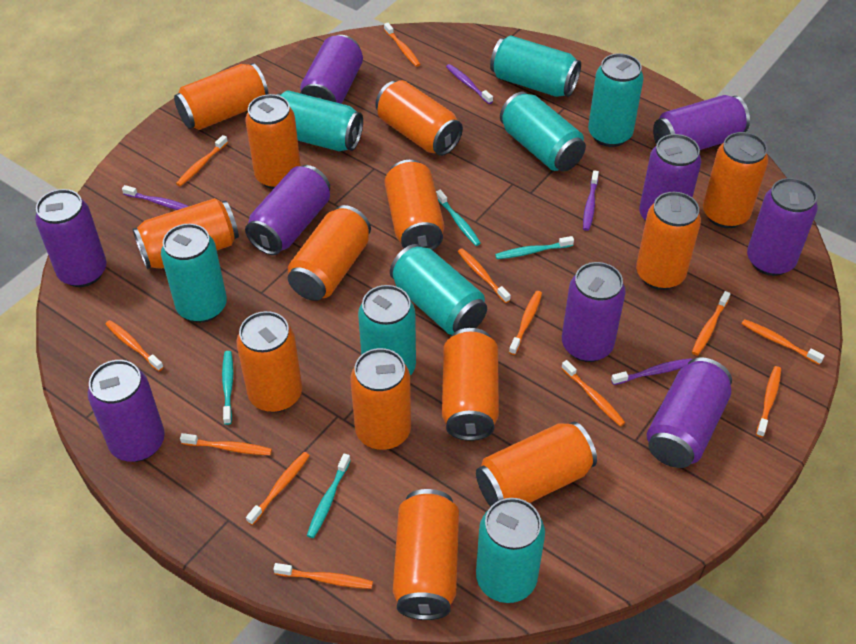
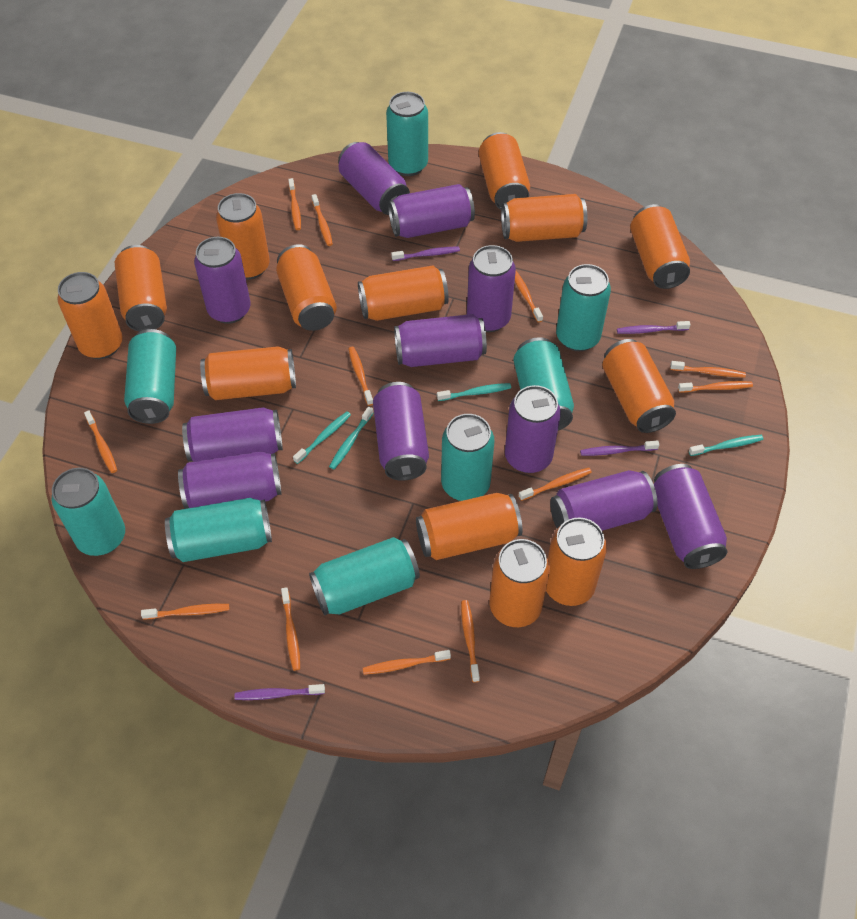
purple can: [35,189,107,287] [88,360,165,462] [245,165,330,255] [300,35,363,104] [562,262,626,362] [639,134,701,222] [647,357,732,468] [653,95,750,150] [747,178,818,276] = 9 -> [178,451,282,509] [182,407,283,462] [194,237,251,324] [338,142,410,215] [373,382,429,481] [388,184,475,238] [394,314,487,367] [467,245,516,332] [505,385,561,473] [550,470,657,531] [654,464,728,569] = 11

